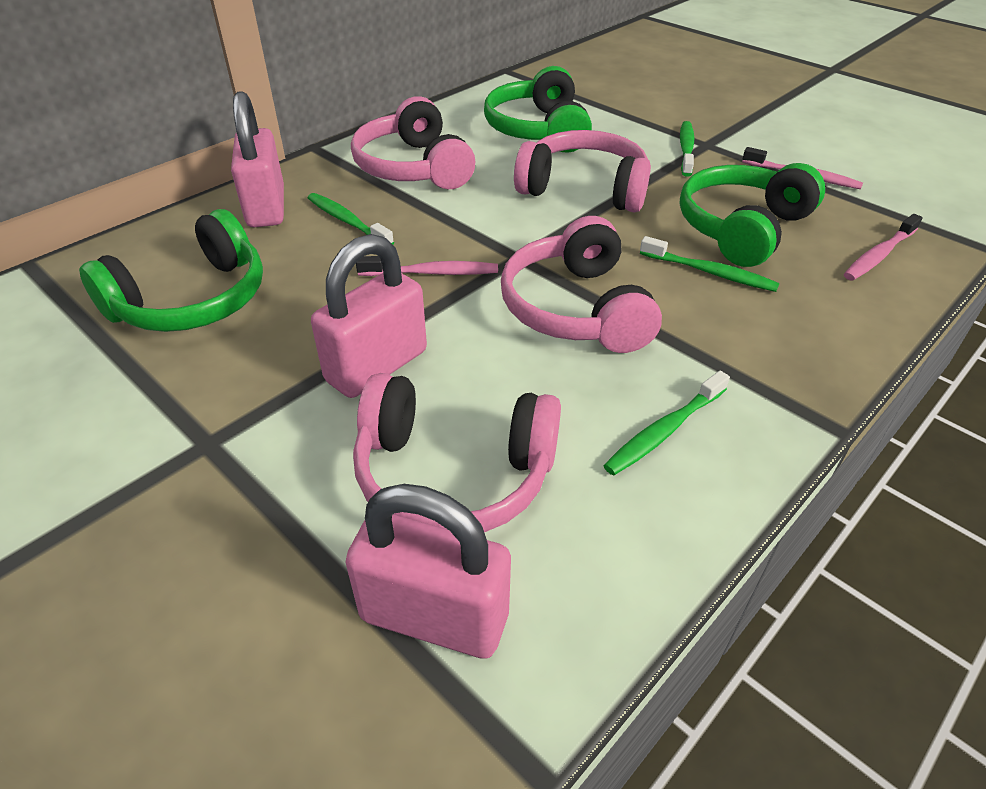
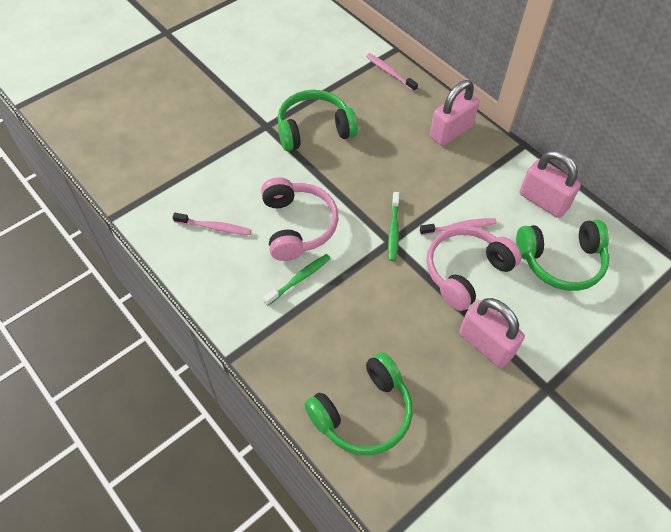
green toothbrush: [308,193,394,245] [603,371,730,476] [640,236,780,292] [680,121,694,177] = 4 -> [263,254,331,306] [388,192,399,261] = 2
pink headphones: [351,96,475,189] [353,373,561,532] [501,216,662,353] [514,130,651,212] = 4 -> [261,177,338,261] [426,226,522,311] = 2

